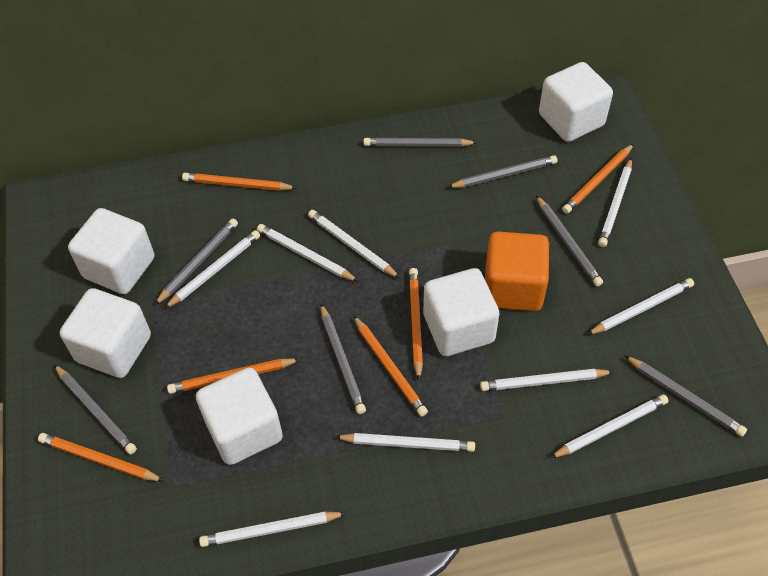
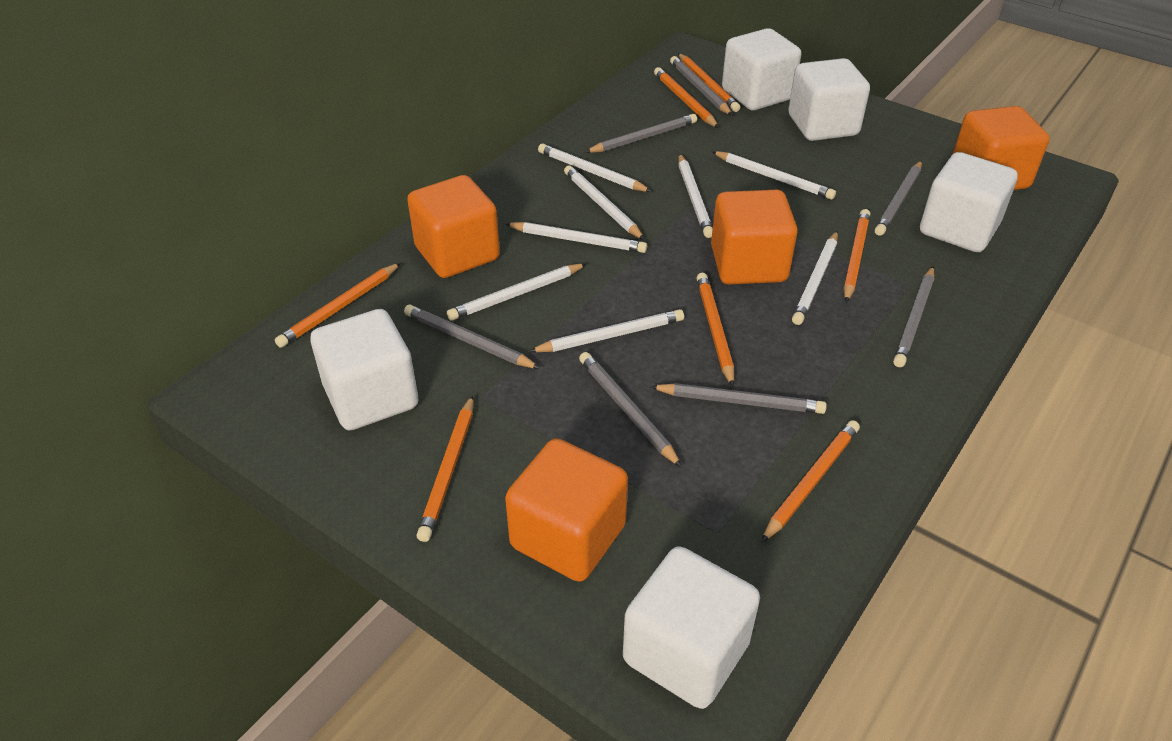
orange cube: [485,231,549,311] = 1 -> [407,175,500,278] [505,438,628,582] [711,190,798,285] [953,106,1050,190] = 4
orange pencil: [38,433,164,481] [167,359,301,394] [182,173,296,191] [353,315,428,417] [409,268,423,380] [562,144,634,214] = 6 -> [275,263,401,348] [416,395,473,542] [654,67,719,128] [678,53,740,112] [696,273,734,387] [761,420,860,543] [844,209,870,303] = 7
white pencil: [164,230,260,309] [199,512,346,547] [257,224,359,282] [308,210,400,278] [335,433,475,452] [480,369,614,391] [550,394,669,458] [587,278,694,335] [598,158,632,247] = 9 -> [447,263,587,321] [505,222,647,253] [528,309,684,352] [538,144,652,192] [564,165,645,240] [679,153,713,238] [712,151,836,200] [792,231,838,325] = 8

